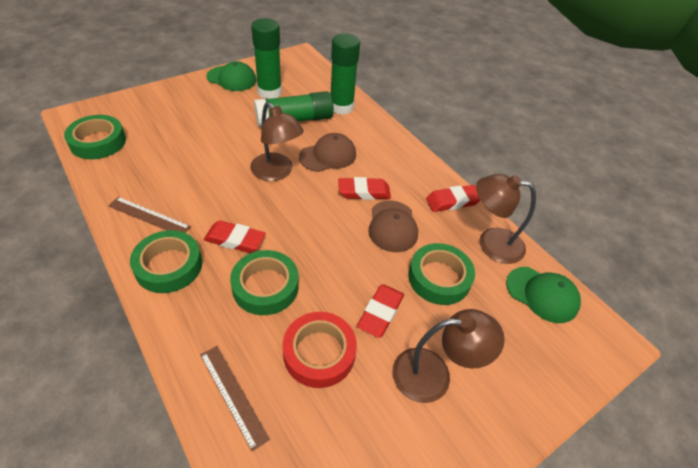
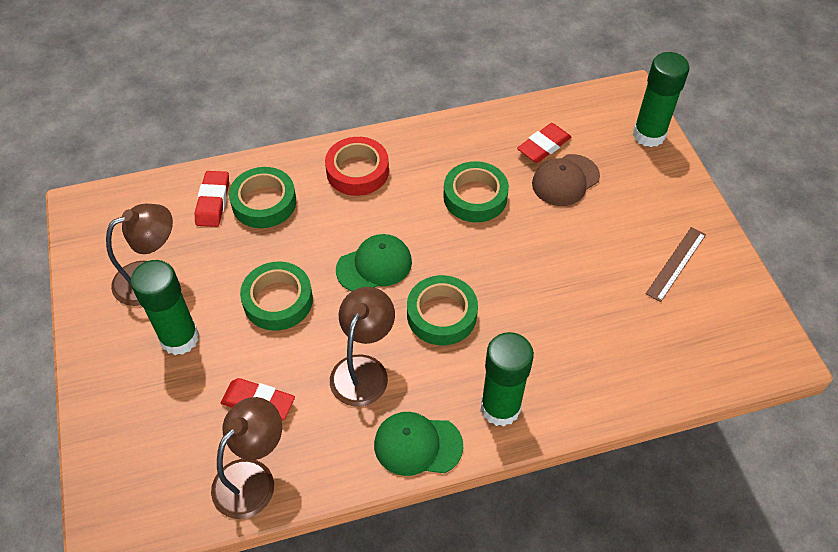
brown cap: [299,133,356,172] [368,201,418,252] = 2 -> [532,154,600,206] = 1
brown ruler: [108,197,191,233] [200,346,270,451] = 2 -> [646,227,706,302] = 1
red eraser: [204,220,266,253] [338,177,391,200] [357,284,404,338] [426,185,481,212] = 4 -> [195,171,229,227] [221,378,295,420] [517,123,571,163] = 3

